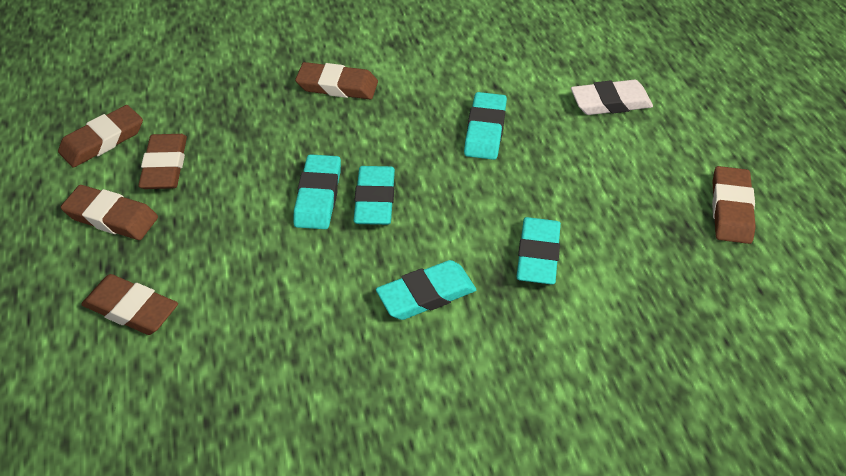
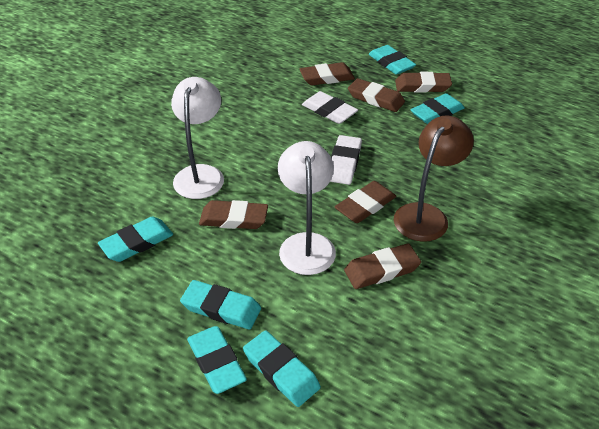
brown lamp: none = 0 -> [394,116,474,242] = 1
turquoise eraser: [293,154,341,229] [353,166,395,225] [376,260,476,320] [464,92,507,160] [516,217,561,285] = 5 -> [98,216,173,262] [180,280,261,330] [187,326,247,394] [243,330,321,407] [369,45,416,75] [411,93,465,124] = 6
white eraser: [571,80,653,115] = 1 -> [302,91,358,124] [330,135,362,185] = 2
white lamp: none = 0 -> [171,77,224,199] [278,141,336,275] = 2

